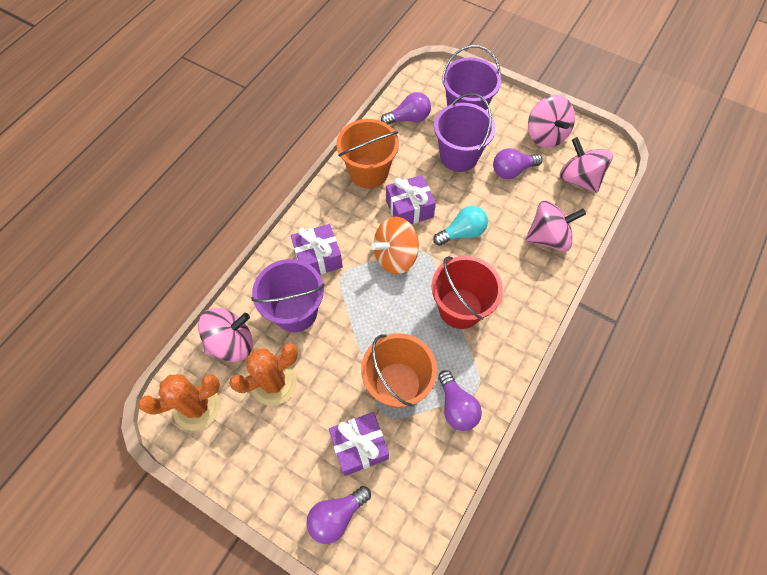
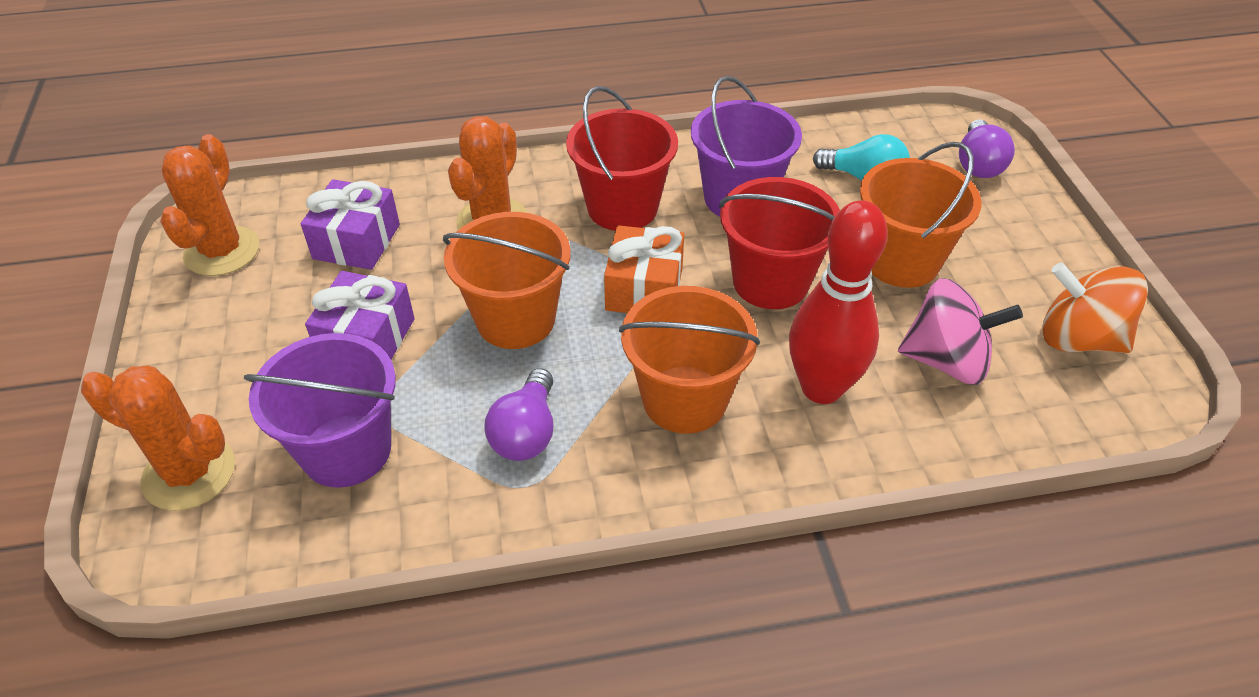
orange bucket: [337,119,399,189] [361,333,437,408] = 2 -> [443,212,571,349] [619,286,760,434] [860,142,982,288] = 3
orange cactus: [138,374,221,430] [229,343,298,406] = 2 -> [81,366,235,511] [160,134,259,276] [448,116,527,229] = 3
orange gift: none = 0 -> [604,225,684,313] = 1
pink spinning top: [198,308,253,362] [525,200,586,252] [528,95,575,148] [559,137,613,193] = 4 -> [898,278,1023,385] = 1
purple bucket: [251,259,325,332] [434,93,496,172] [442,45,501,110] = 3 -> [244,333,396,488] [691,76,802,217] = 2
purple gift: [291,224,343,275] [329,412,389,476] [386,175,436,224] = 3 -> [301,179,400,270] [305,271,415,359] = 2
purple light bulb: [307,486,371,544] [381,92,431,124] [438,370,482,431] [493,148,542,179] = 4 -> [485,368,553,461] [959,119,1015,178] = 2
red bowling pin: none = 0 -> [789,200,888,404] = 1
red bucket: [432,256,503,329] = 1 -> [566,86,678,231] [719,177,840,309] = 2

